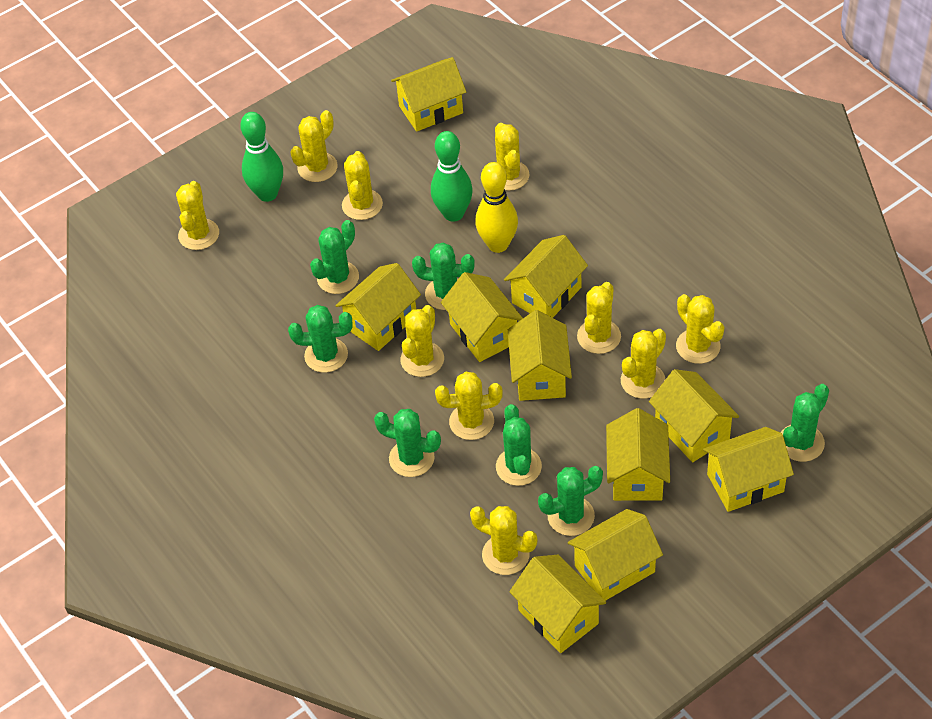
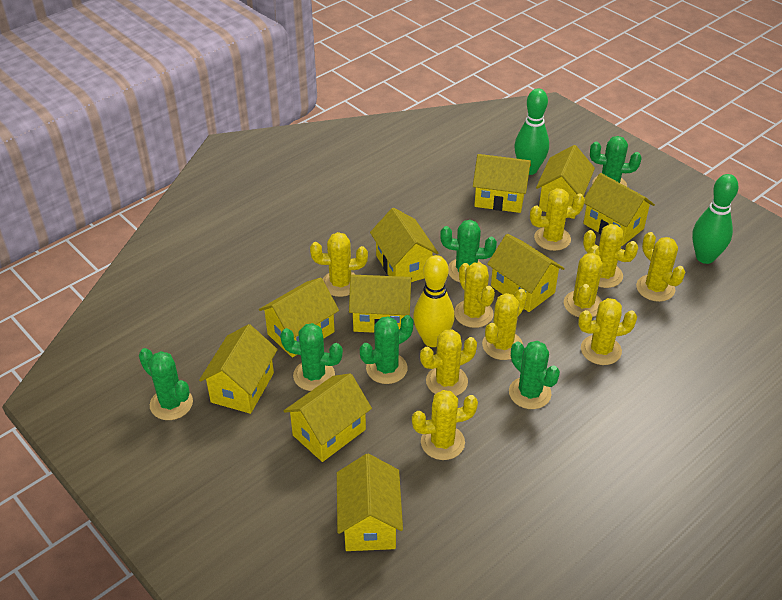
green cactus: [288,305,352,373] [310,220,359,294] [374,409,441,477] [412,242,475,310] [496,404,542,486] [538,466,603,536] [781,384,829,462] = 7 -> [139,348,193,420] [280,323,343,391] [360,315,413,384] [440,220,497,282] [509,341,560,409] [590,136,642,187] = 6

